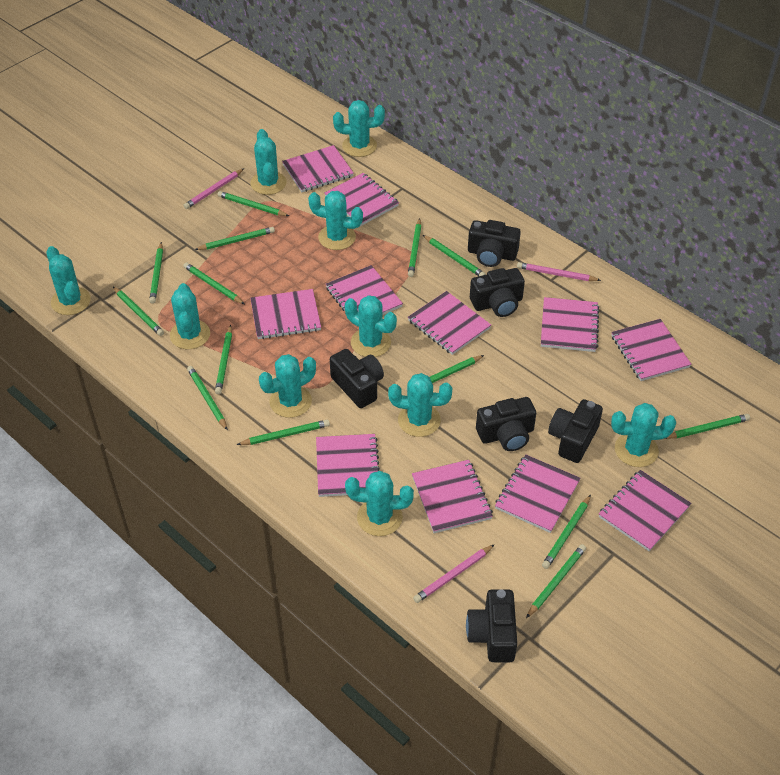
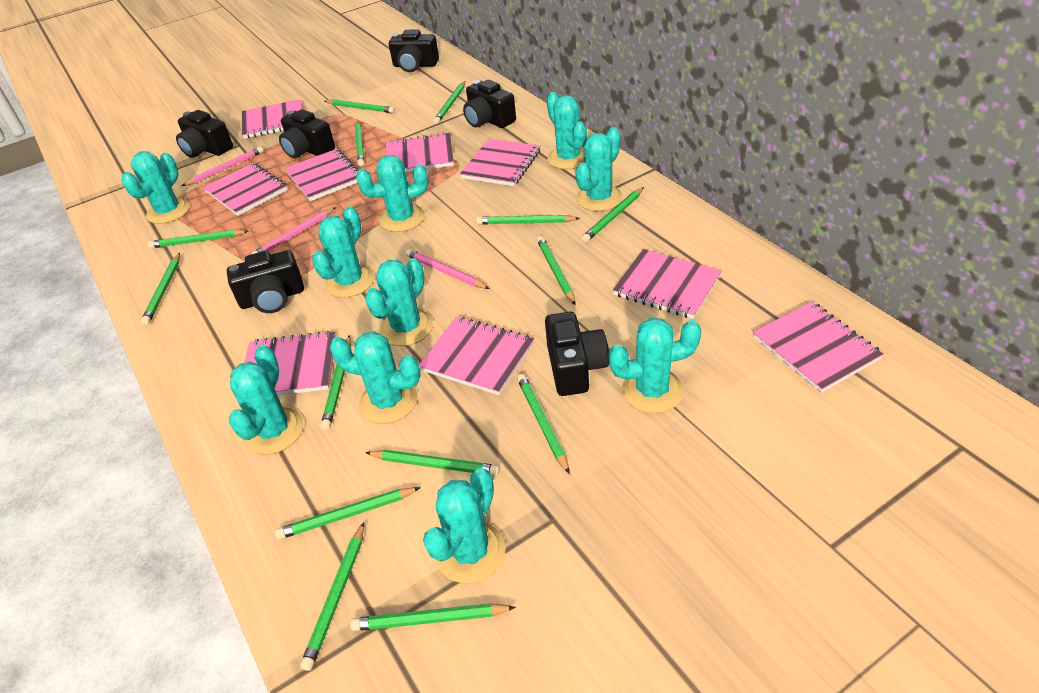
pink notebook: [250,289,321,339] [282,145,354,192] [316,434,380,497] [325,173,399,226] [326,265,403,315] [408,291,491,355] [412,460,493,533] [495,454,581,533] [541,297,599,352] [599,470,691,551] [611,319,691,381] = 11 -> [203,163,288,216] [242,99,302,139] [244,331,336,395] [285,149,358,201] [386,132,454,173] [419,317,534,395] [460,139,540,186] [613,249,722,319] [753,301,884,393] = 9

